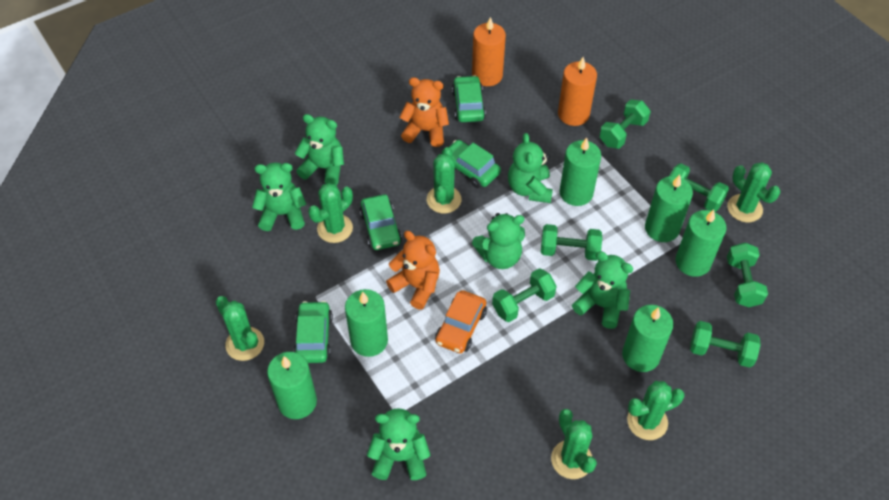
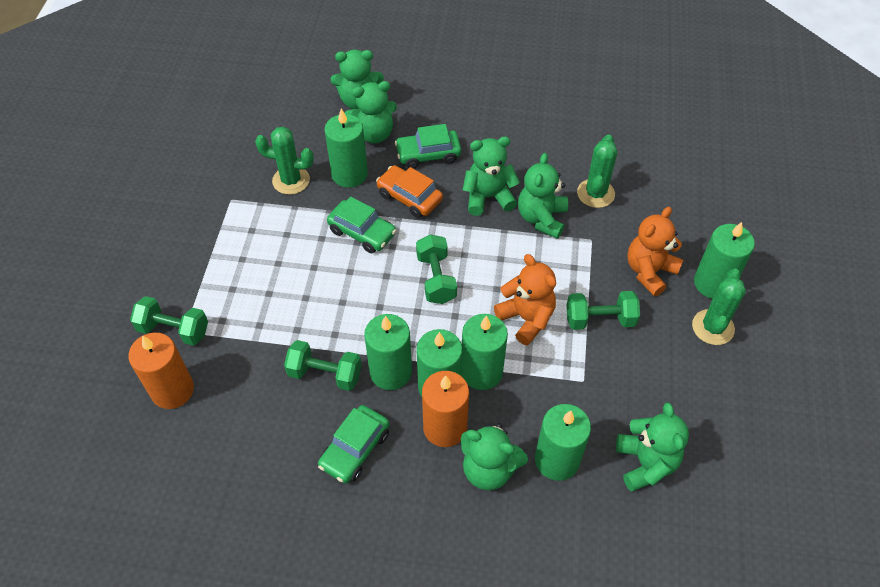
green cactus: [216,296,264,361] [308,183,353,243] [427,147,461,213] [551,409,597,479] [627,381,685,440] [727,162,780,222] = 6 -> [255,127,314,195] [577,135,617,208] [692,269,746,345] = 3
green car: [293,301,333,363] [359,195,402,250] [449,140,501,188] [452,75,486,122] = 4 -> [318,405,389,484] [327,197,396,253] [395,124,461,169] = 3
green dumbbell: [492,268,557,322] [541,224,602,261] [600,99,651,149] [669,163,729,212] [690,321,761,368] [727,242,768,307] = 6 -> [130,296,208,346] [284,340,362,391] [416,234,457,304] [567,291,640,330] = 4

